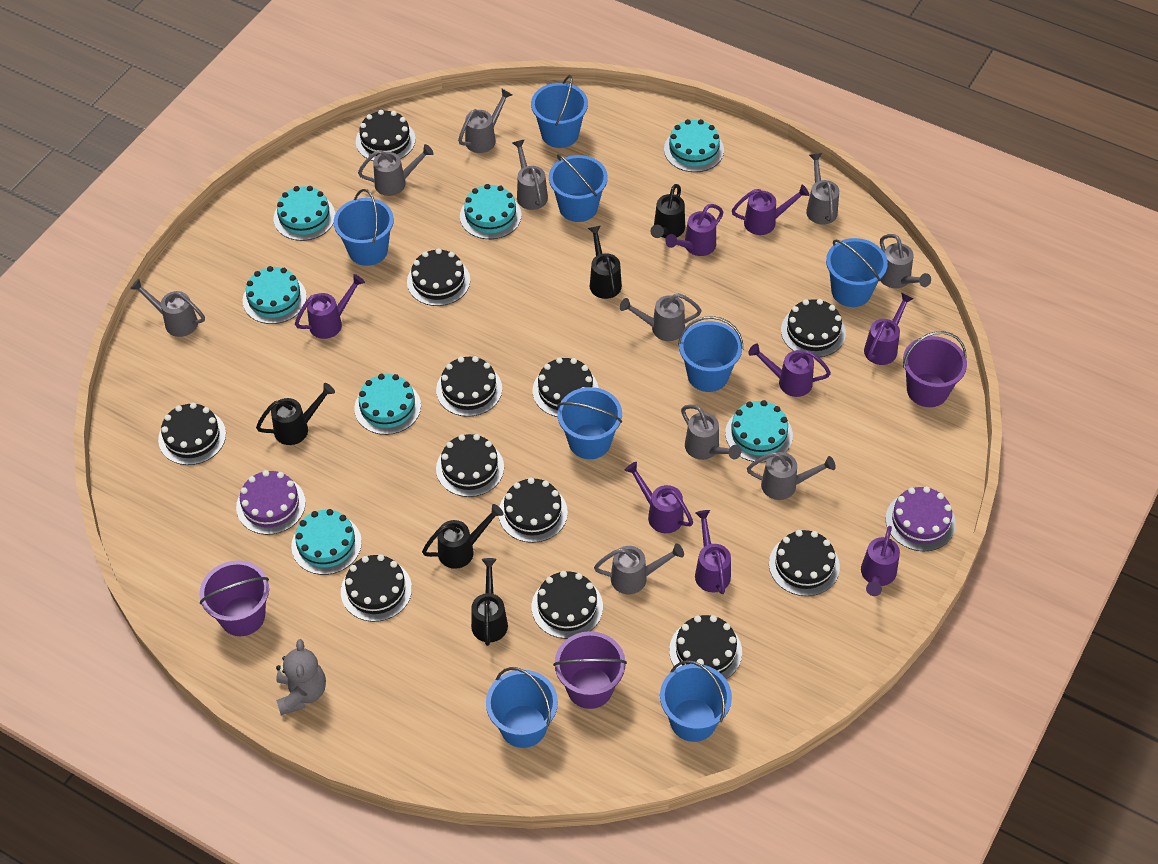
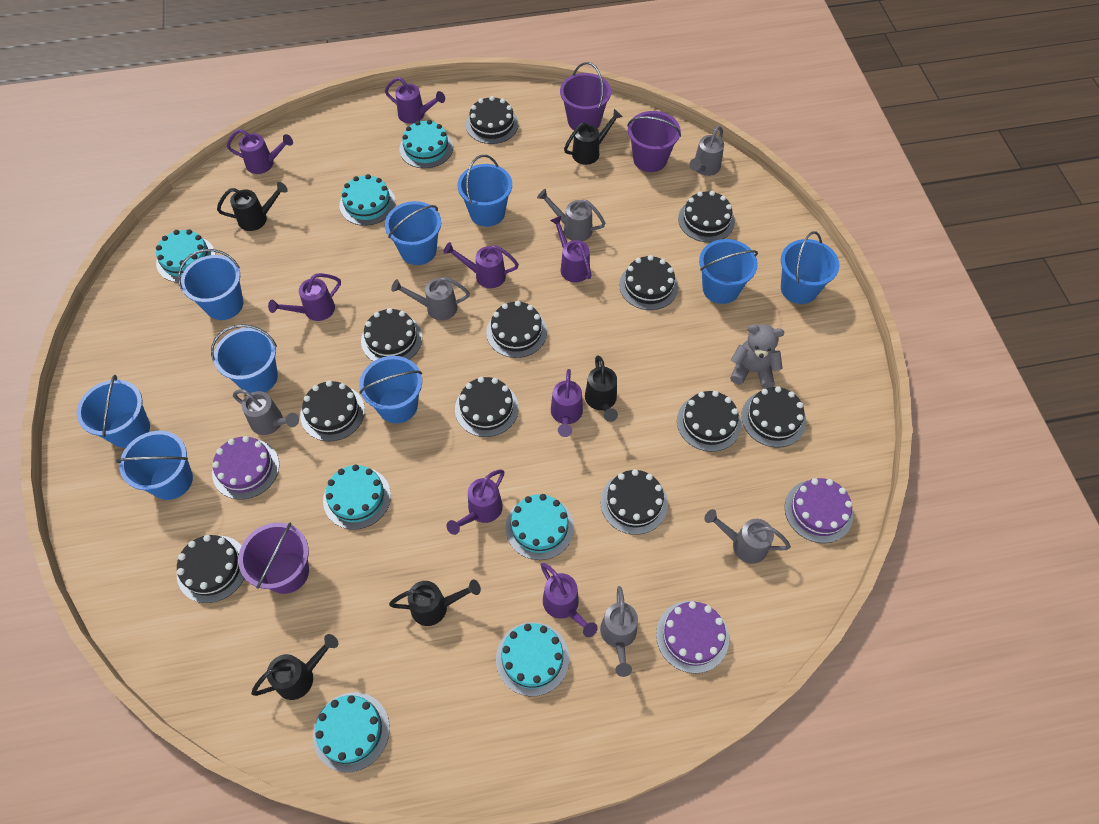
black cake: [158,403,226,465] [341,554,412,622] [356,110,415,161] [407,248,470,306] [436,356,502,417] [436,434,504,497] [499,478,568,543] [532,571,603,639] [533,357,599,417] [669,615,742,679] [769,530,840,596] [781,299,846,357] = 12 -> [177,535,245,603] [300,380,365,441] [361,308,422,362] [455,377,519,437] [466,96,518,144] [486,301,547,358] [601,469,668,535] [619,255,678,310] [677,391,741,452] [678,191,735,242] [741,386,806,447] = 11
blue bucket: [334,189,394,266] [486,667,558,748] [531,75,588,148] [549,154,608,222] [557,387,622,459] [660,660,732,742] [678,316,743,392] [826,238,888,307] = 8 -> [76,375,150,448] [116,431,193,500] [178,249,243,320] [211,324,278,393] [359,356,422,423] [385,201,441,265] [458,155,512,227] [699,239,758,304] [781,231,839,304] = 9
grey watering can: [130,279,205,337] [358,144,434,196] [458,89,512,153] [512,139,548,210] [594,543,684,594] [620,293,701,341] [681,405,741,460] [747,452,836,500] [806,153,839,225] [880,234,931,288] = 10 -> [233,389,299,435] [391,277,470,321] [537,189,606,241] [600,586,638,677] [689,126,724,176] [704,509,791,564] = 6
purple cake: [236,470,306,535] [886,486,956,551] = 2 -> [212,436,279,500] [656,601,729,673] [785,478,853,543] = 3

